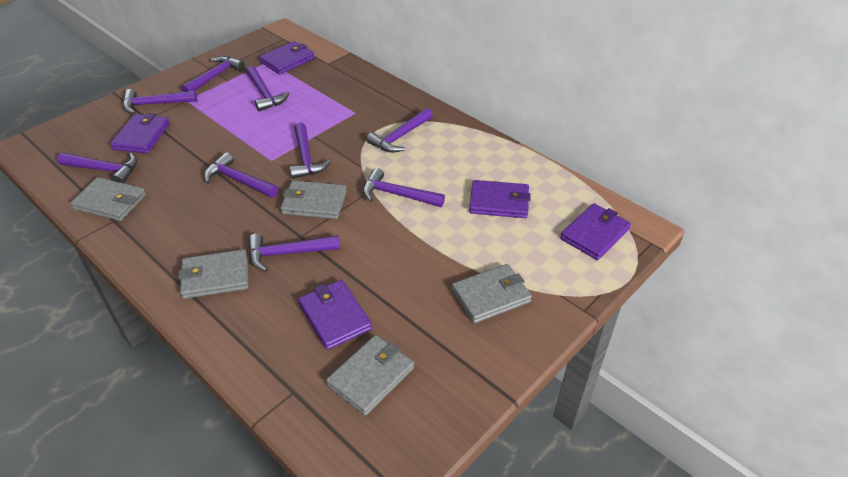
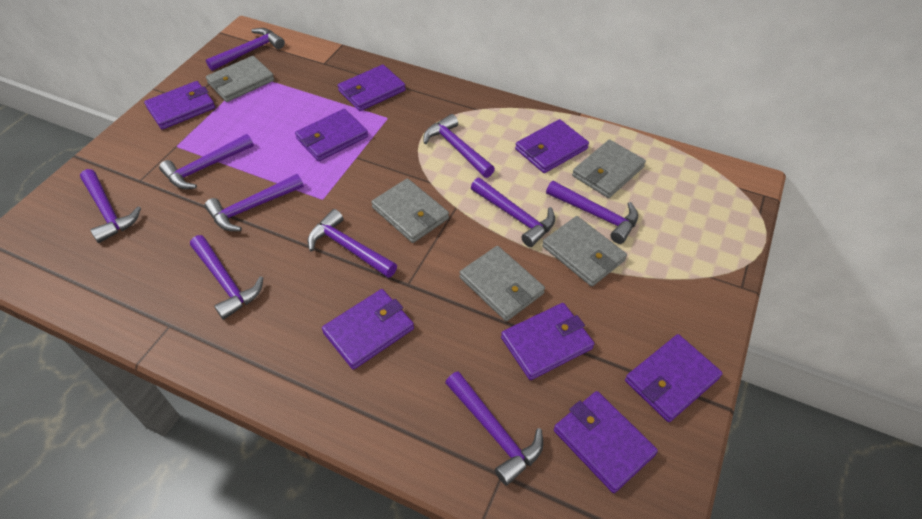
purple hammer: [57,153,137,183] [123,89,197,114] [181,56,245,92] [204,152,278,198] [246,66,289,111] [249,234,340,272] [290,123,331,179] [363,168,445,207] [367,108,433,153] = 9 -> [80,169,141,243] [159,134,254,189] [190,235,263,320] [205,174,304,231] [206,28,285,71] [308,209,397,278] [423,114,495,178] [445,371,543,486] [471,178,555,247] [546,181,638,244] = 10
purple wallet: [110,113,170,154] [259,41,315,74] [298,280,372,350] [469,180,531,218] [560,203,631,260] = 5 -> [144,81,215,130] [295,109,368,162] [322,289,414,370] [338,65,406,111] [501,303,594,380] [515,119,589,173] [554,391,658,493] [625,334,723,422] = 8

